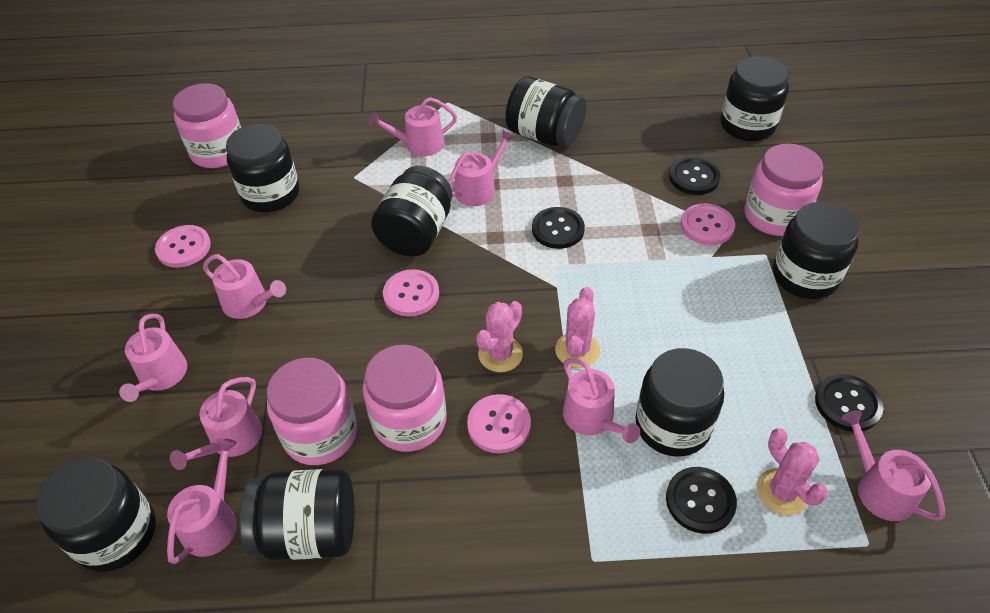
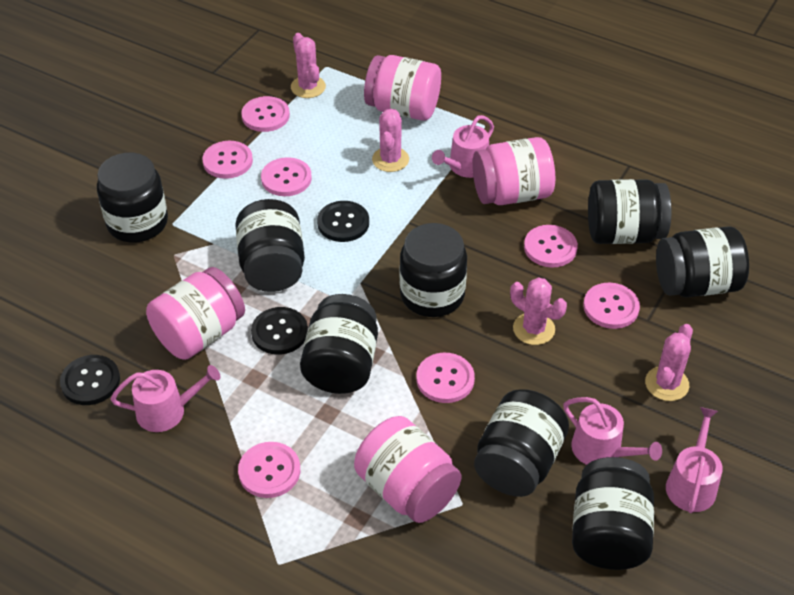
black button: [532,207,585,249] [666,467,737,534] [669,157,721,195] [815,374,883,432] = 4 -> [60,355,120,405] [251,307,308,355] [317,201,369,242] = 3
pink button: [155,225,211,268] [383,269,439,316] [467,394,531,453] [681,204,735,245] = 4 -> [203,141,253,179] [238,442,300,498] [241,96,290,132] [261,157,312,196] [416,353,475,403] [524,225,578,268] [583,283,640,329] = 7
pink cactus: [476,301,523,372] [555,287,600,368] [757,428,828,515] = 3 -> [291,33,326,98] [372,109,409,172] [510,277,567,345] [645,324,693,401] = 4
pink watering can: [119,314,187,402] [167,438,237,564] [170,377,262,470] [203,254,286,319] [369,97,457,156] [448,130,515,206] [563,358,640,443] [841,410,945,521] = 8 -> [111,365,220,432] [432,115,494,178] [563,397,662,465] [666,407,723,513] = 4

